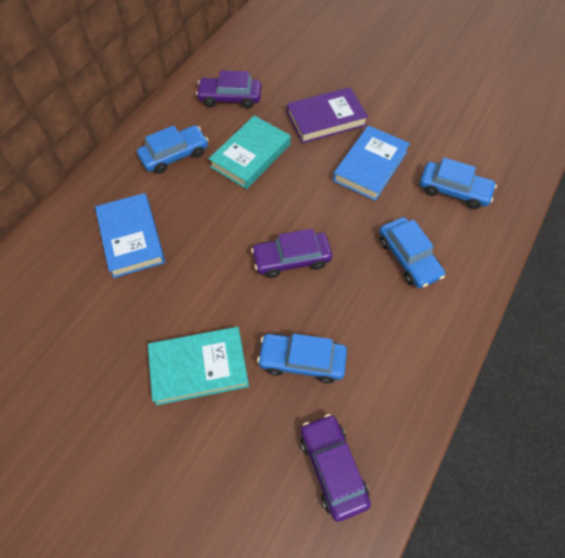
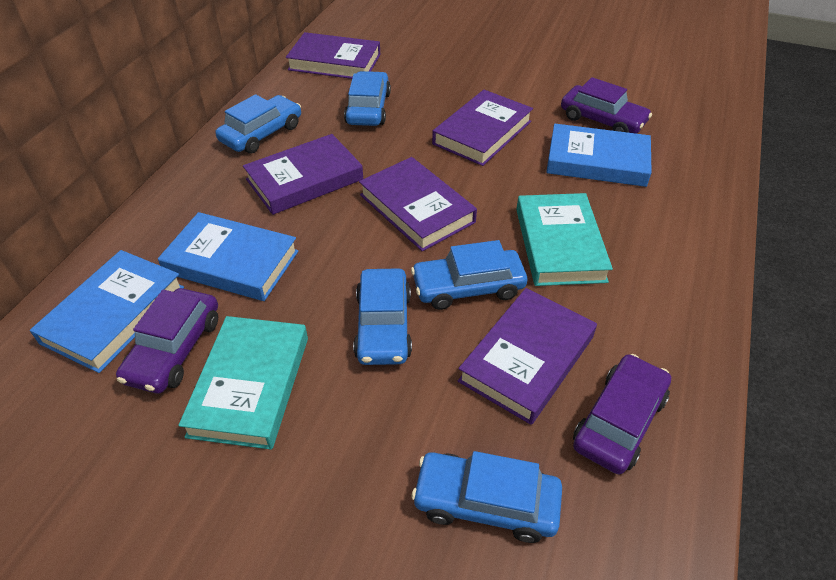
blue book: [95,193,165,278] [333,125,410,201] = 2 -> [30,250,184,373] [158,212,298,301] [546,124,652,187] = 3
blue car: [137,125,208,174] [257,334,347,383] [379,217,445,289] [420,158,497,209] = 4 -> [215,94,301,153] [344,71,391,126] [353,268,412,365] [411,240,527,310] [411,451,562,543] = 5
purple book: [287,87,368,143] = 1 -> [243,134,363,215] [286,32,381,79] [359,157,477,252] [432,90,533,166] [458,288,597,425] = 5

